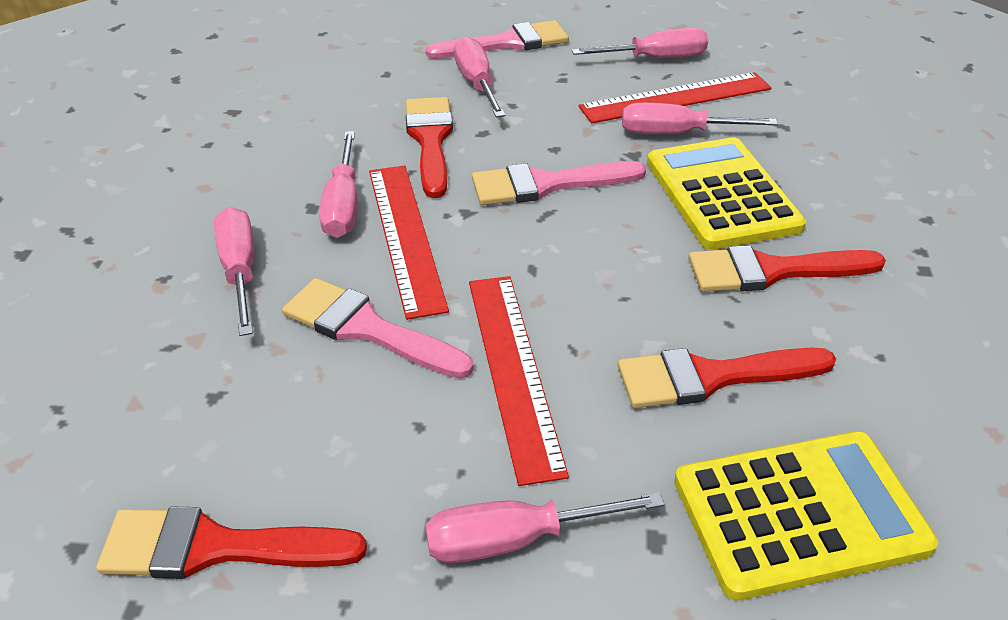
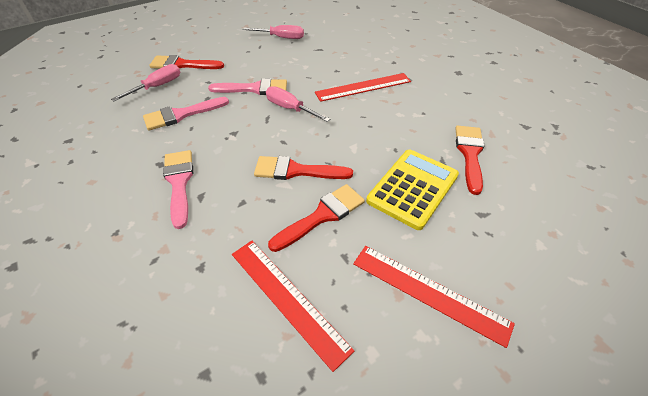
pink screwdriver: [214,207,255,336] [319,131,357,238] [425,492,665,563] [454,36,505,118] [572,28,708,58] [622,103,778,134] = 6 -> [111,64,180,102] [243,25,304,39] [266,86,330,122] = 3
yellow calculator: [647,137,806,250] [674,431,938,600] = 2 -> [366,150,459,230] = 1

